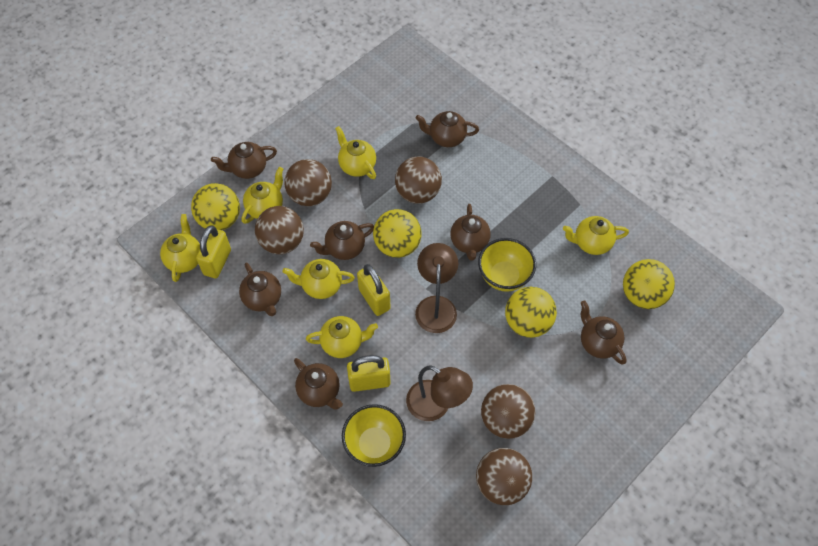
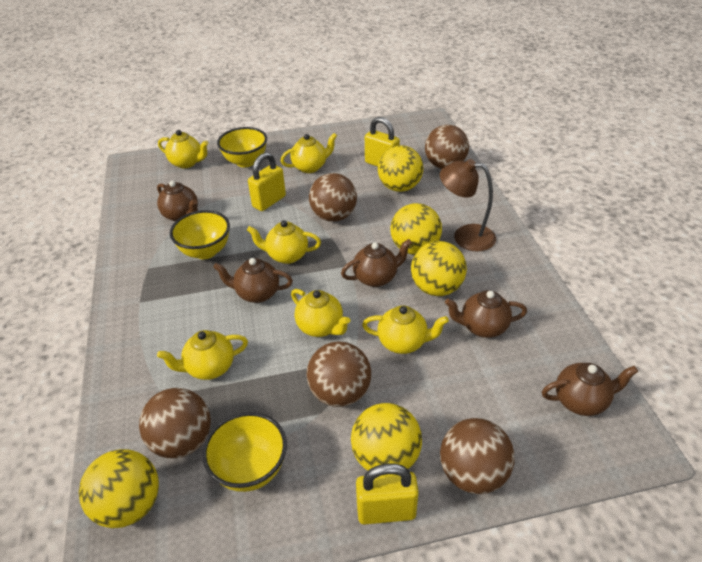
brown lamp: [406,365,473,421] [415,243,458,333] = 2 -> [440,159,496,251] = 1
brown teapot: [211,142,277,179] [239,263,281,316] [294,358,343,410] [310,221,374,260] [415,111,479,147] [450,204,491,261] [581,300,627,365] = 7 -> [157,181,198,221] [213,258,293,303] [341,239,412,287] [445,290,527,338] [542,363,638,416] = 5
yellow ball: [191,183,240,230] [373,209,422,258] [505,287,557,338] [623,259,675,309] = 4 -> [79,449,159,528] [351,403,422,471] [378,145,423,192] [390,203,442,255] [411,241,467,296] = 5
yellow bowl: [342,404,406,467] [478,238,536,292] = 2 -> [170,210,230,259] [202,412,287,492] [217,127,267,167] = 3

